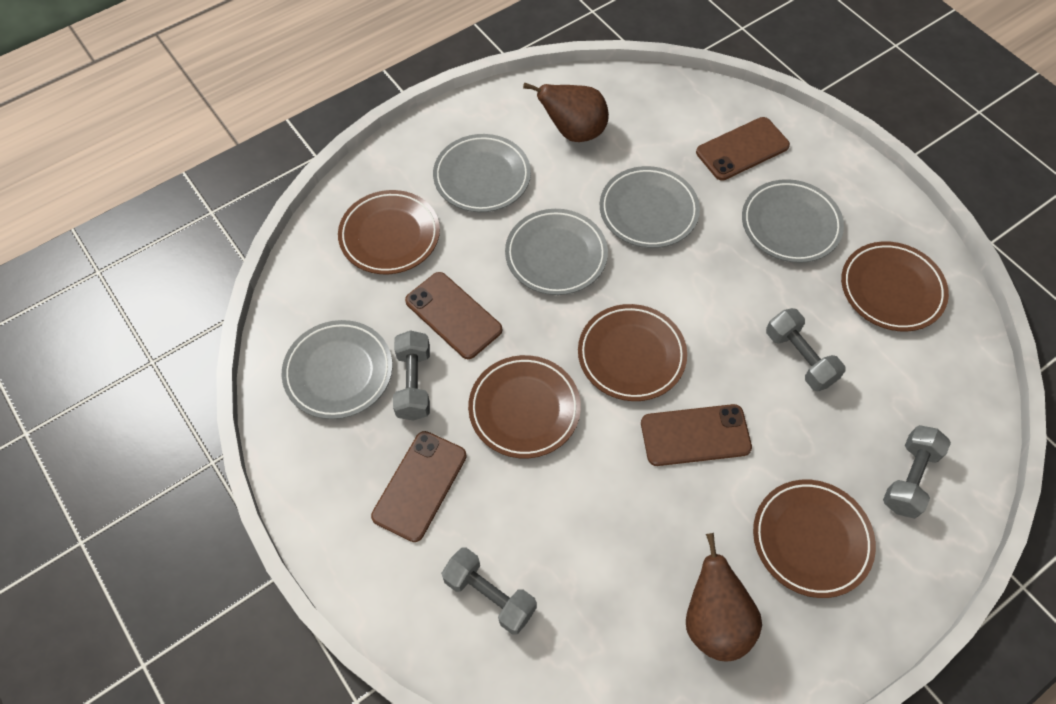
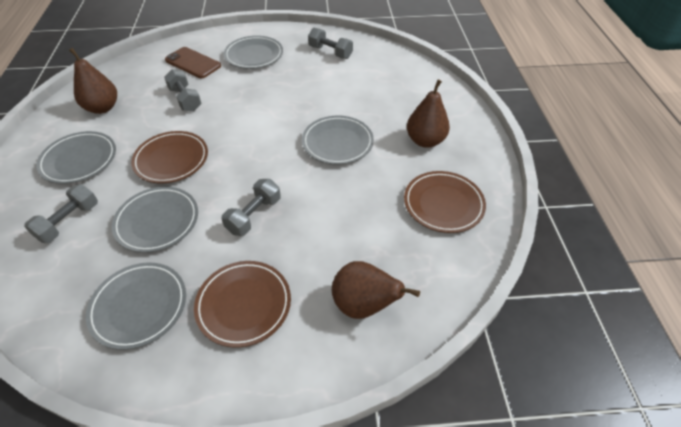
brown pear: [523,83,609,142] [686,533,762,661] = 2 -> [69,48,117,114] [332,261,420,319] [407,79,450,148] = 3
brown phone: [371,431,467,542] [405,272,502,359] [641,404,752,466] [696,117,790,181] = 4 -> [165,47,221,78] = 1
brown plate: [338,190,440,274] [468,355,581,459] [578,304,687,401] [753,480,876,598] [841,241,949,332] = 5 -> [131,131,208,183] [194,261,291,348] [404,171,486,233] = 3

